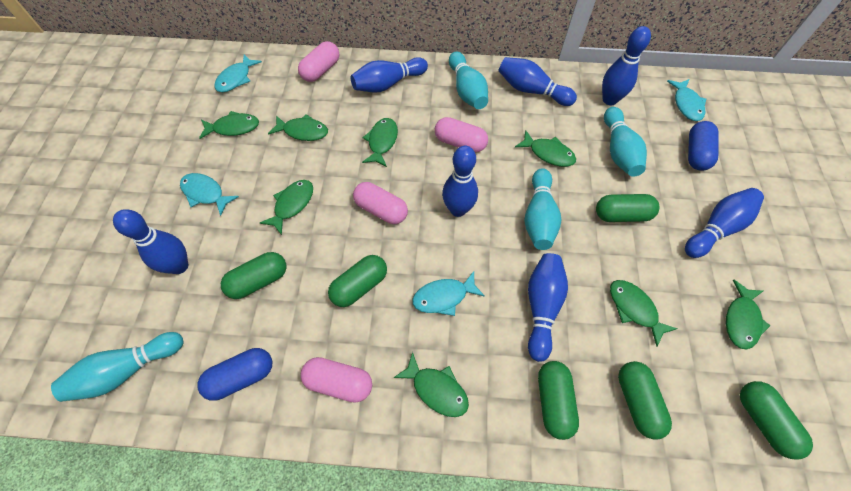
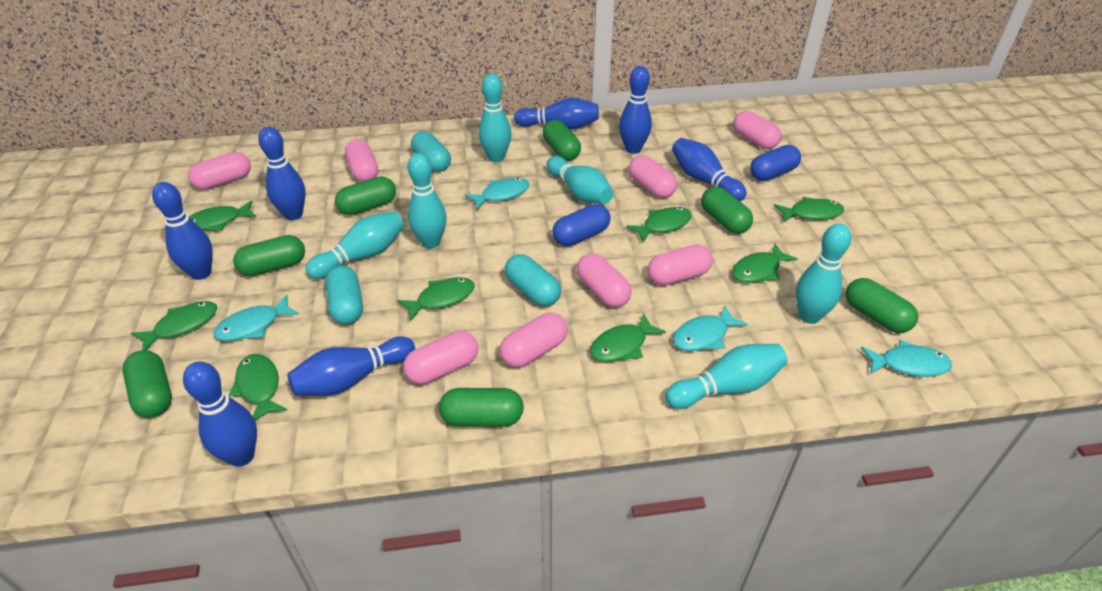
green capsule: [221,252,286,299] [328,255,387,307] [538,361,579,440] [596,194,659,222] [618,361,672,439] [740,381,813,460] = 6 -> [123,350,172,418] [233,235,305,276] [335,176,396,215] [439,388,524,427] [543,120,581,161] [701,187,753,234] [846,278,918,333] = 7
pink capsule: [298,41,339,82] [301,357,372,403] [353,182,408,224] [435,117,488,153] = 4 -> [188,152,251,190] [345,139,378,182] [403,331,478,384] [500,313,568,368] [577,253,632,307] [629,155,677,198] [648,245,713,286] [733,111,781,149] = 8
turquoise bowling pin: [51,332,183,402] [449,52,488,109] [525,168,561,250] [604,107,647,177] = 4 -> [306,211,404,279] [408,153,447,249] [479,74,512,162] [547,156,613,204] [665,344,788,409] [796,223,852,324] = 6
turquoise capsule: none = 0 -> [325,265,363,324] [411,131,451,172] [505,254,561,306] = 3

